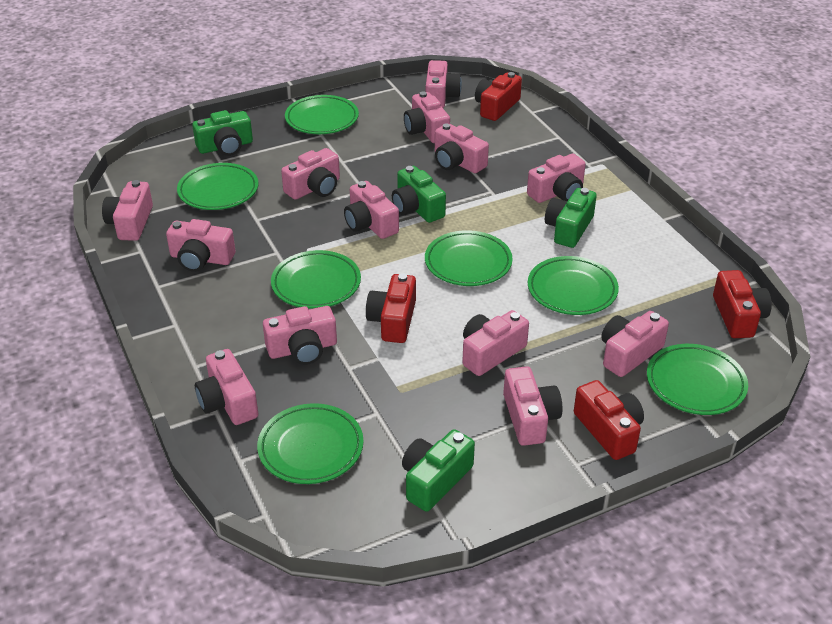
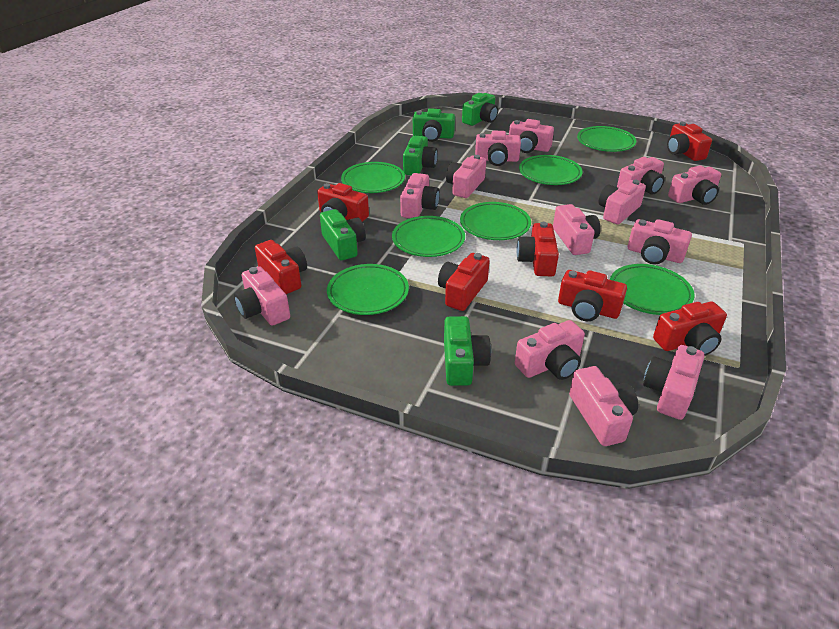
green camera: [192,110,253,156] [392,166,446,223] [402,429,475,512] [545,188,597,248] = 4 -> [320,209,365,260] [403,136,437,175] [413,108,455,142] [444,316,491,386] [462,93,498,126] = 5
red camera: [366,273,416,343] [475,72,522,121] [574,380,644,460] [713,270,772,338] = 4 -> [255,240,307,294] [317,183,369,222] [438,253,490,311] [516,222,559,276] [558,270,627,321] [653,302,727,356] [667,122,712,161] = 7

